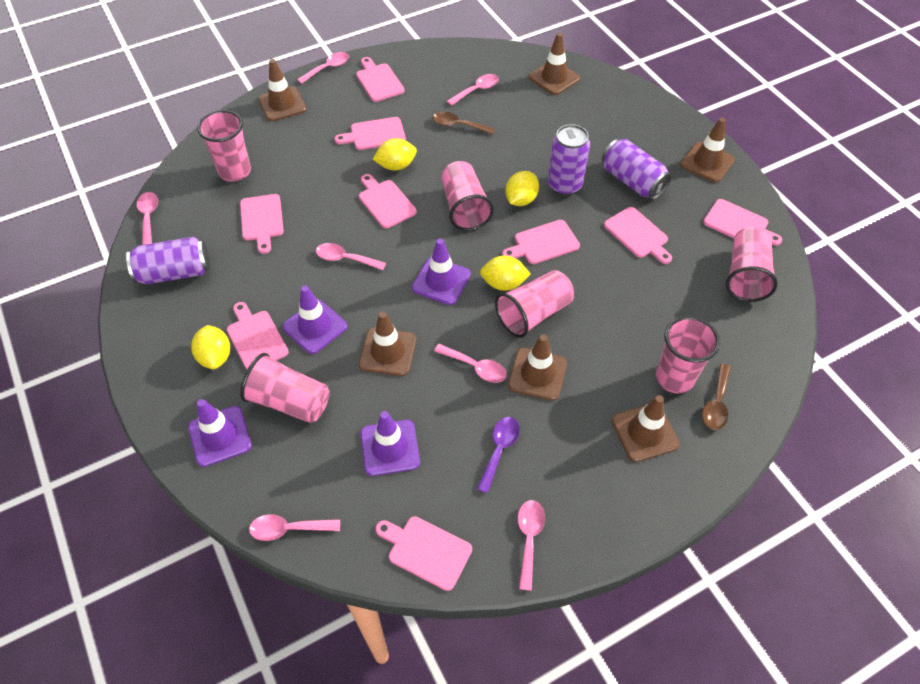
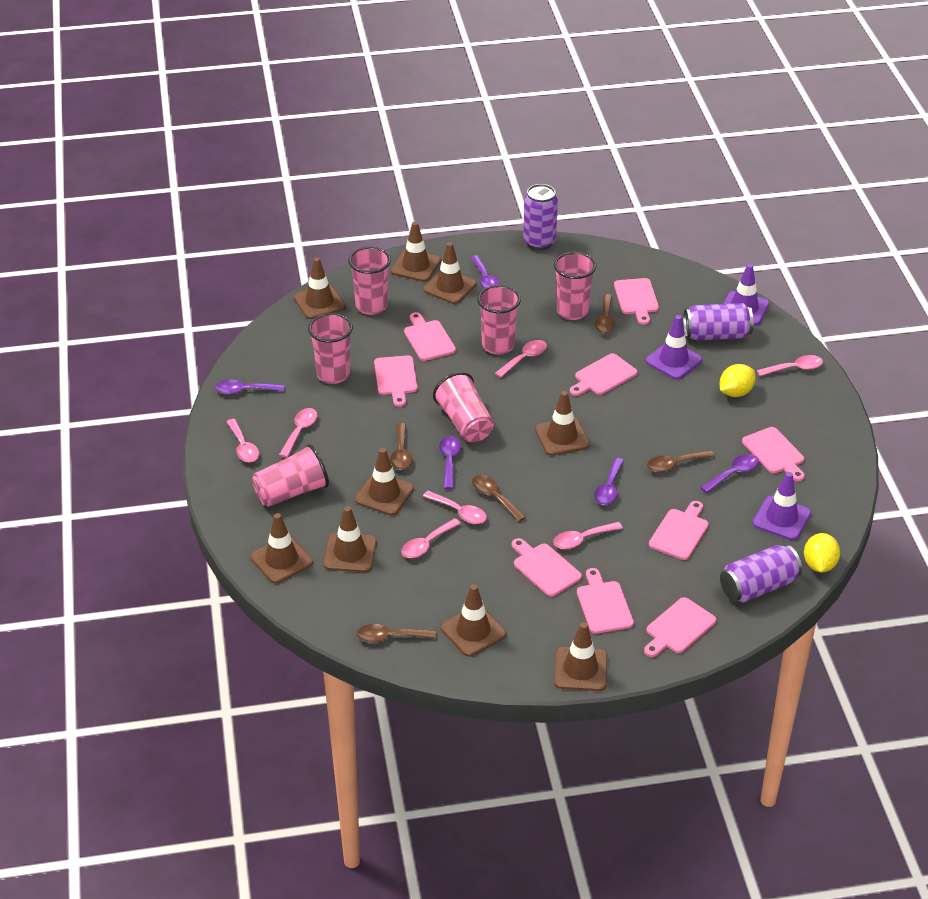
brown spoon: [433,112,495,134] [702,363,731,430] = 2 -> [356,624,436,643] [390,423,412,470] [472,475,526,522] [595,294,615,334] [647,450,715,472] = 5
brown traffic cone: [258,59,307,121] [359,312,416,376] [508,334,567,401] [529,33,580,95] [612,395,680,462] [680,118,735,182] = 6 -> [250,513,313,584] [294,257,346,319] [323,506,377,572] [355,448,414,515] [391,222,441,282] [423,242,477,304] [441,584,506,657] [535,391,590,456] [554,622,607,691] = 9
purple spoon: [477,417,520,493] = 1 -> [215,380,284,394] [439,436,461,489] [470,255,500,289] [594,458,624,505] [700,454,759,493] = 5
purple traffic cone: [188,399,252,467] [283,286,347,354] [361,411,420,476] [412,239,471,305] = 4 -> [646,315,702,379] [723,264,770,325] [752,472,811,540] = 3
yellow lemon: [191,325,230,369] [373,138,417,171] [480,255,531,291] [505,171,539,206] = 4 -> [720,364,756,397] [804,533,840,572] = 2

